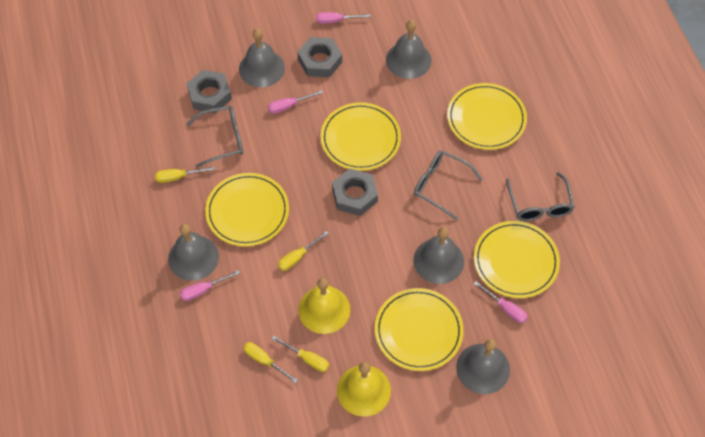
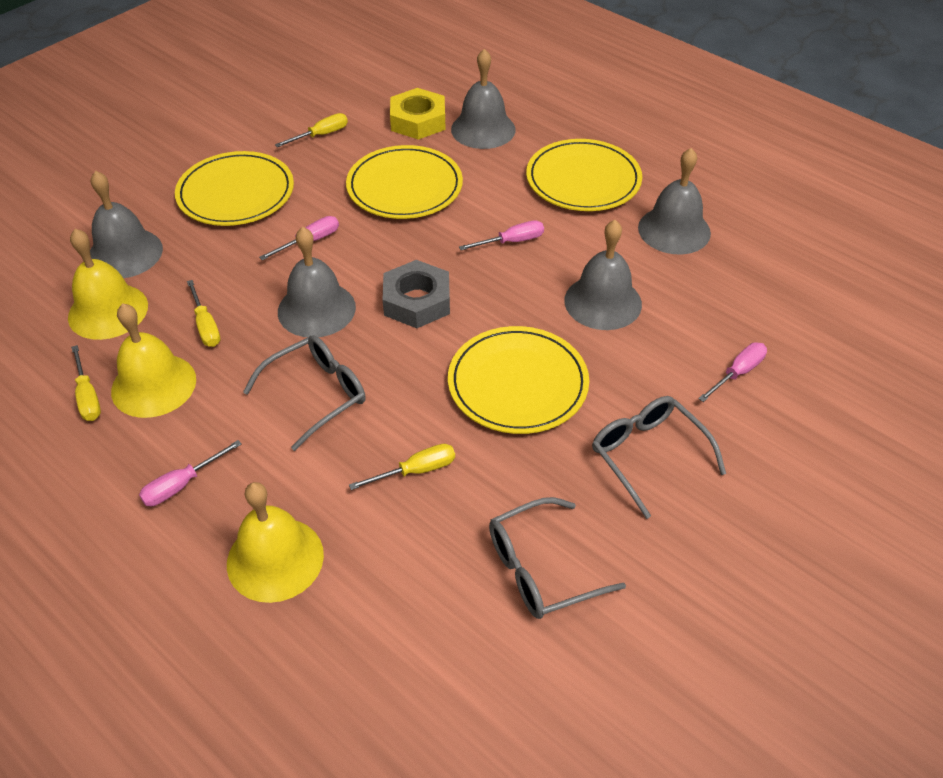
grey nut: [186,70,232,113] [297,37,342,77] [332,169,378,216] = 3 -> [382,260,450,328] = 1
yellow bell: [298,278,350,334] [337,361,391,417] = 2 -> [68,229,148,340] [111,303,196,418] [227,482,324,603] = 3
yellow nut: none = 0 -> [390,88,446,140] = 1
yellow plate: [205,173,289,247] [320,102,401,171] [375,288,464,371] [447,83,527,150] [474,221,560,298] = 5 -> [175,151,294,226] [346,145,463,219] [448,326,589,434] [526,139,642,211] = 4

